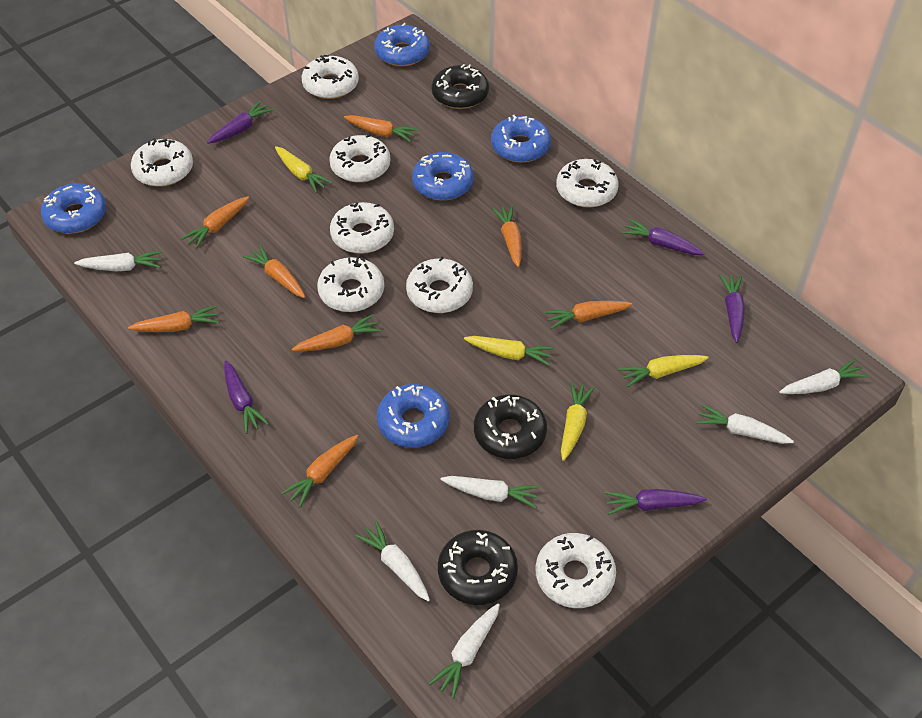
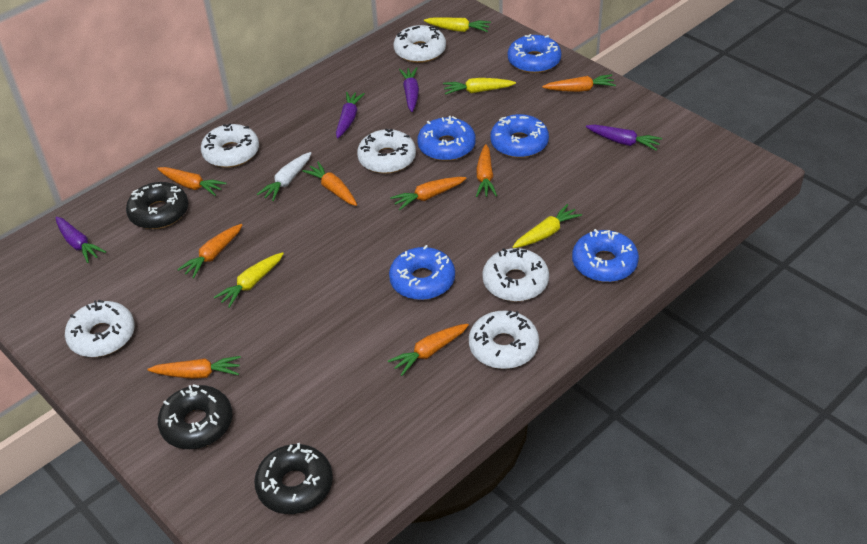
purple carrot: [207,101,273,144] [224,361,269,434] [605,489,707,515] [622,219,705,255] [719,274,745,343] = 5 -> [55,217,106,263] [336,92,365,139] [399,67,419,112] [586,125,662,151] = 4
white carrot: [74,251,162,271] [355,521,430,602] [429,603,500,698] [440,476,540,508] [696,404,794,444] [779,359,868,394] = 6 -> [257,152,311,201] = 1
white donut: [131,138,193,187] [302,55,359,99] [317,256,384,312] [329,134,390,183] [330,202,394,254] [406,257,473,313] [536,533,616,608] [556,159,619,208] = 8 -> [65,300,135,357] [201,123,259,168] [357,129,416,174] [394,25,446,63] [469,310,539,369] [482,248,549,302] = 6

